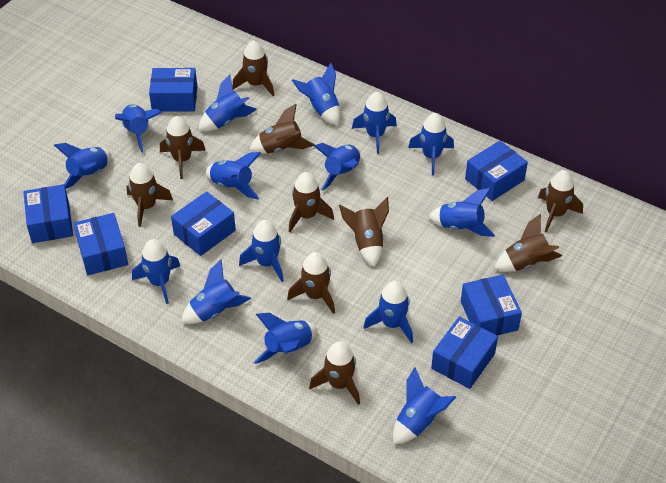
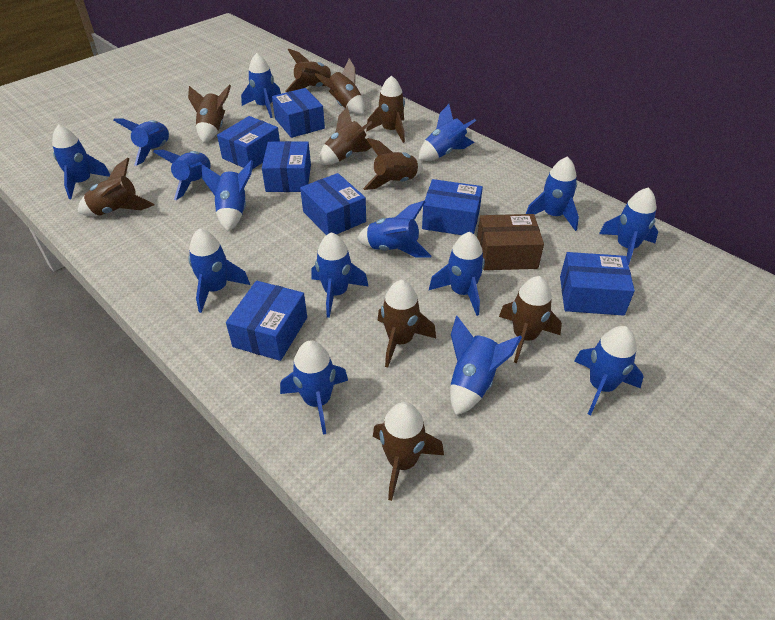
brown box: none = 0 -> [477,214,544,270] = 1

